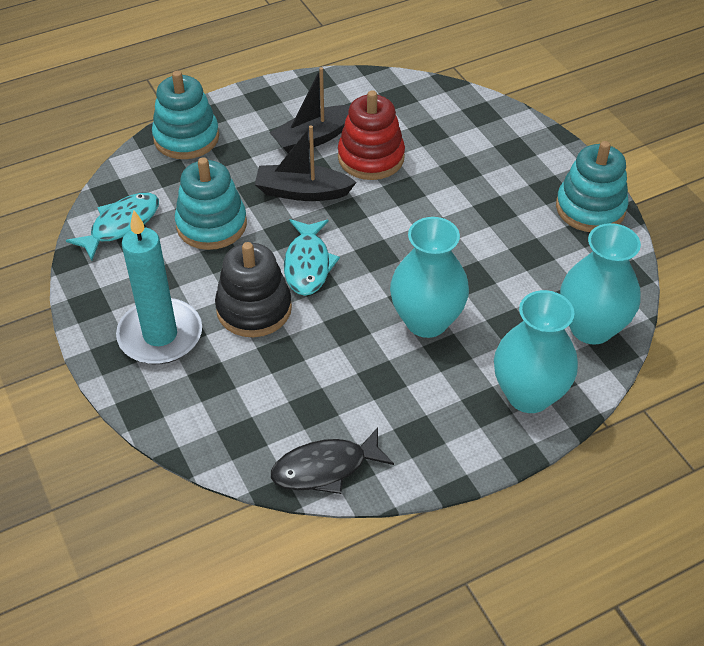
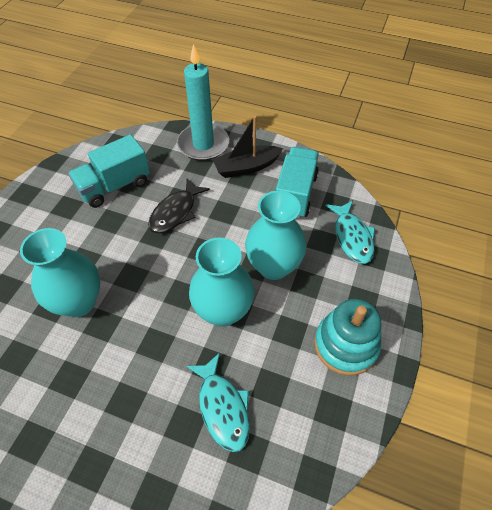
black boat: [255,125,357,201] [269,67,350,153] = 2 -> [213,116,283,178] = 1
black stacking toy: [215,242,292,337] = 1 -> none = 0
red stacking toy: [338,90,405,180] = 1 -> none = 0
turquoise stacking toy: [152,71,219,159] [175,157,247,250] [556,141,629,232] = 3 -> [314,299,381,376] = 1
turquoise truck: none = 0 -> [68,134,150,208] [276,147,319,219] = 2

